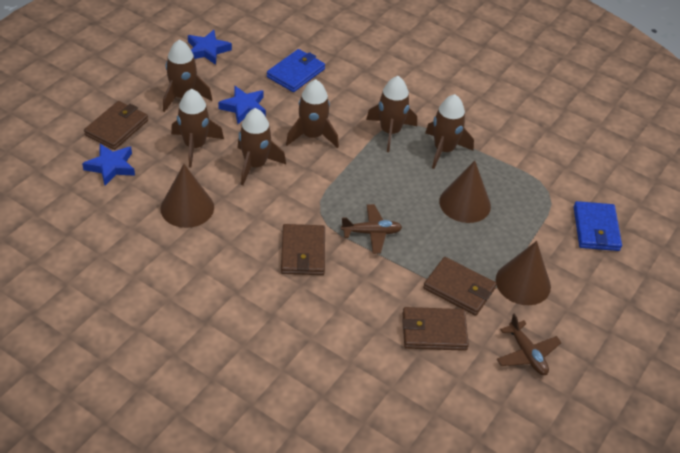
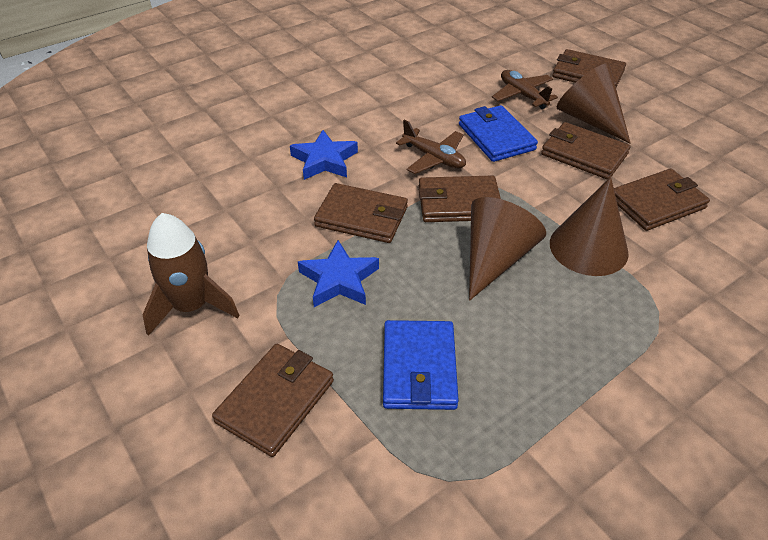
blue star: [82,144,135,186] [188,30,232,65] [218,86,266,124] = 3 -> [290,130,358,180] [298,240,379,307] = 2
brown rocket: [163,39,212,112] [171,89,224,167] [238,108,286,185] [286,79,339,148] [366,76,417,152] [425,94,474,169] = 6 -> [143,213,239,336] = 1
brown wallet: [84,101,148,150] [281,224,325,275] [402,307,469,351] [423,257,497,316] = 4 -> [212,344,334,457] [314,183,408,243] [419,175,501,222] [541,122,630,180] [552,49,626,87] [614,169,710,231] = 6

